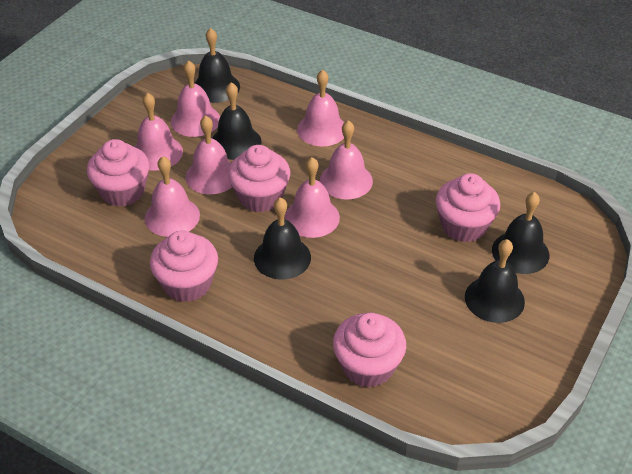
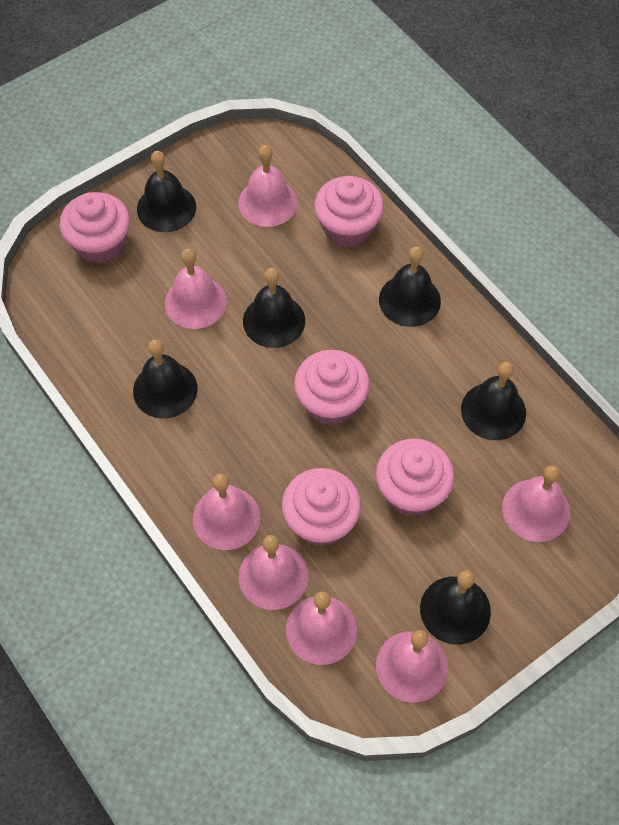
black bell: [195,28,240,103] [212,82,262,160] [254,197,311,279] [465,239,525,323] [492,192,549,274] = 5 -> [133,339,198,419] [137,151,196,232] [243,268,305,348] [379,246,441,327] [420,570,491,645] [461,362,526,440] = 6

